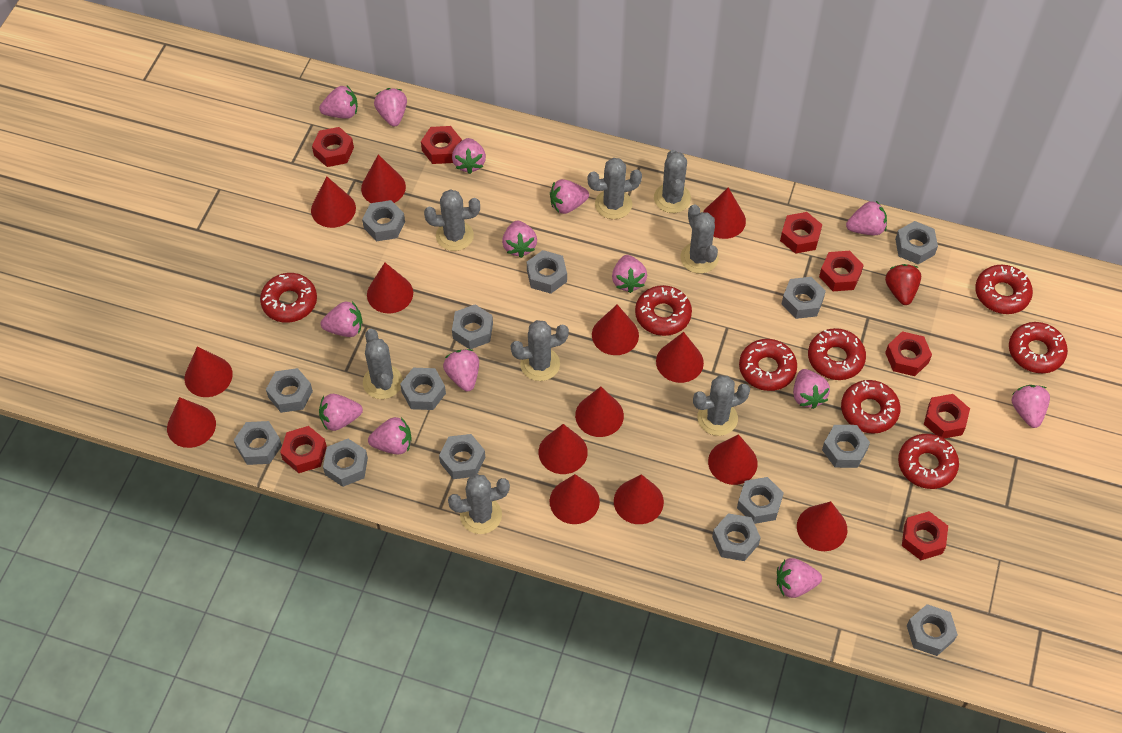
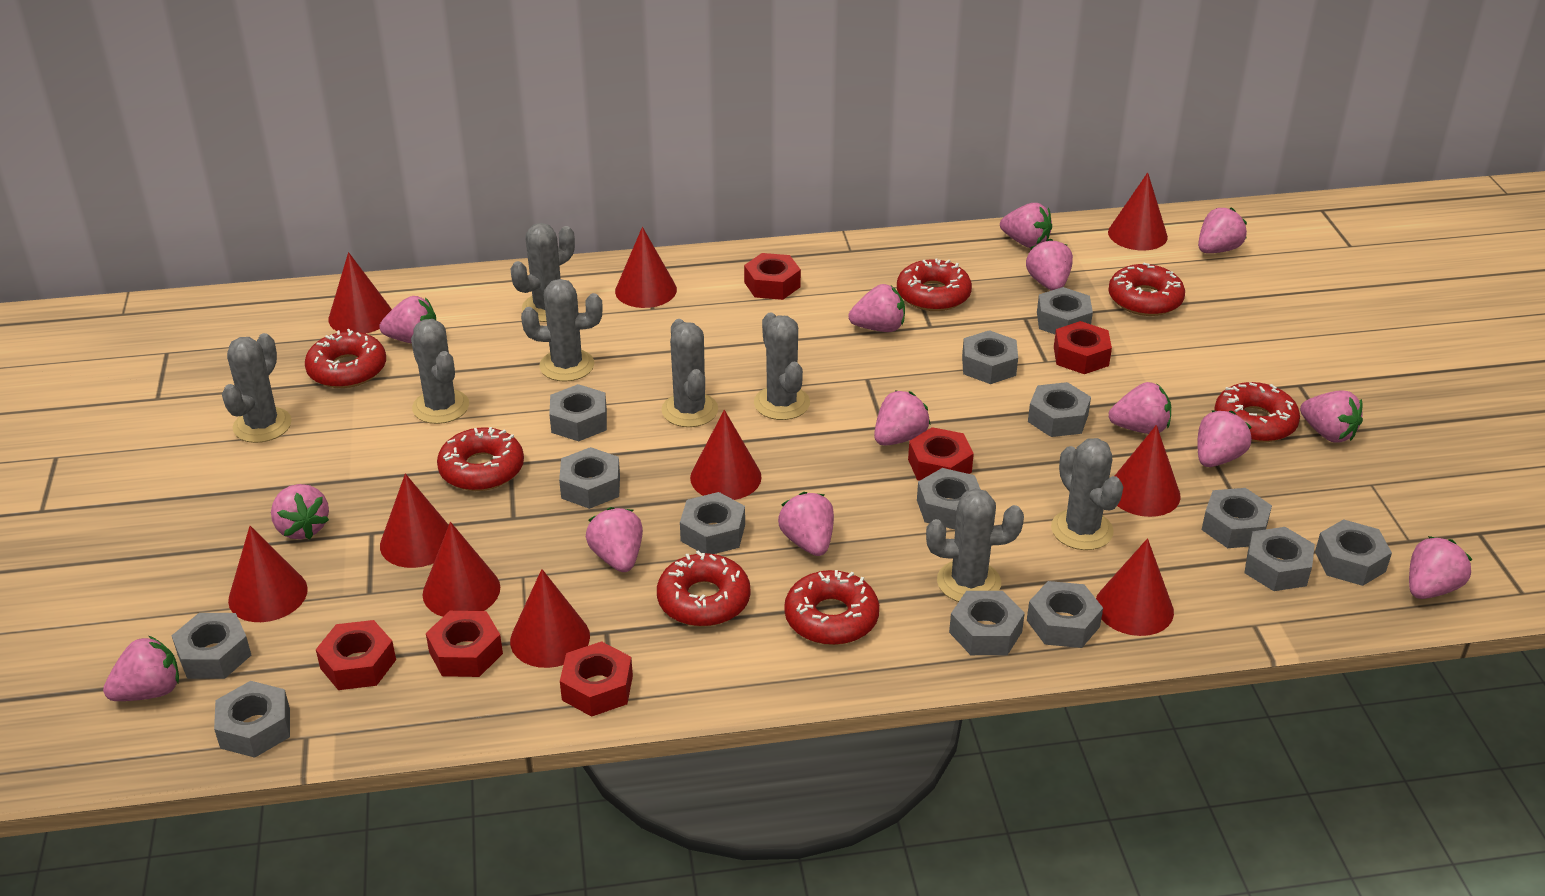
red cone: [167,397,216,448] [184,346,233,397] [311,176,356,228] [361,154,406,203] [367,263,413,313] [539,424,588,474] [550,474,600,524] [575,387,624,437] [592,305,639,355] [614,474,664,524] [656,332,704,383] [703,187,746,239] [708,434,758,485] [797,501,847,551] = 14 -> [228,526,308,622] [328,252,392,334] [380,474,449,568] [423,522,500,617] [510,569,590,668] [615,227,677,308] [690,410,762,500] [1096,538,1174,636] [1108,172,1168,250] [1115,425,1181,517] = 10
red donut: [260,273,317,323] [635,285,692,336] [739,339,797,391] [808,328,866,380] [841,380,900,434] [898,434,959,489] [975,265,1033,314] [1009,322,1068,373] = 8 -> [305,329,386,388] [437,427,524,491] [657,551,750,627] [784,570,879,645] [897,258,972,311] [1108,262,1185,316] [1214,382,1300,443] = 7
red nut: [280,426,327,473] [312,127,354,167] [421,126,462,164] [780,212,822,254] [819,251,864,291] [885,331,932,376] [902,511,948,560] [924,394,970,439] = 8 -> [316,620,396,690] [426,611,503,677] [560,641,633,717] [744,253,801,300] [908,427,974,481] [1054,321,1112,374] = 6
red strawberry: [885,264,921,305] = 1 -> none = 0

